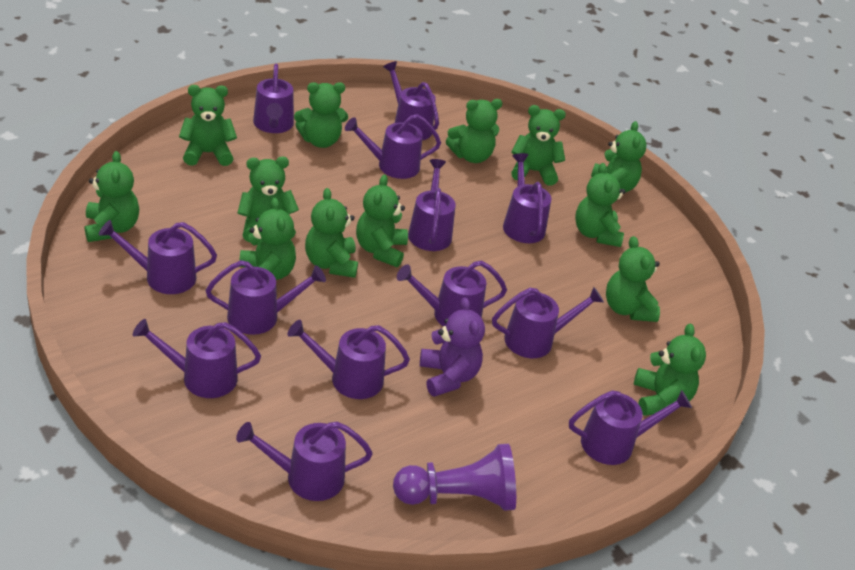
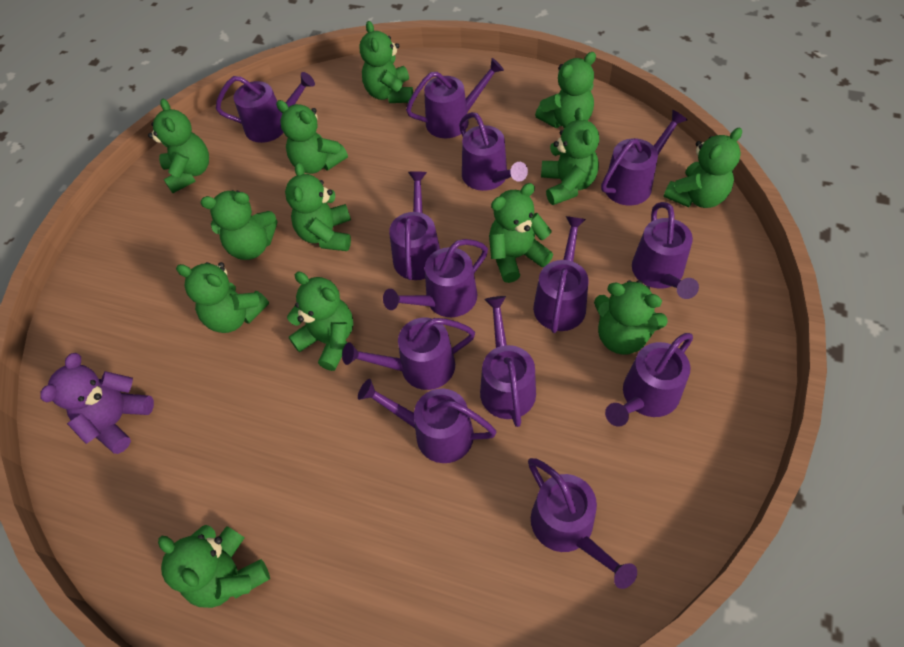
purple pawn: [393,444,516,511] = 1 -> none = 0

